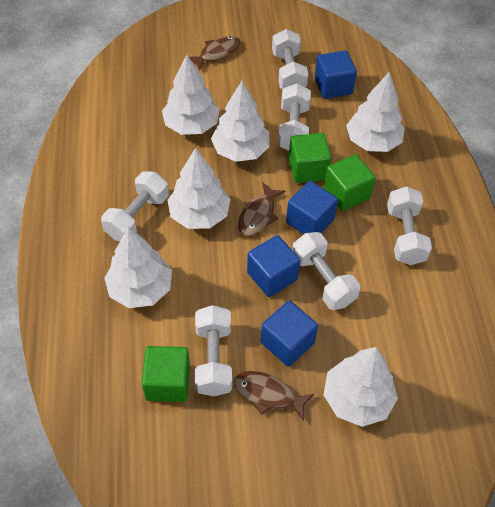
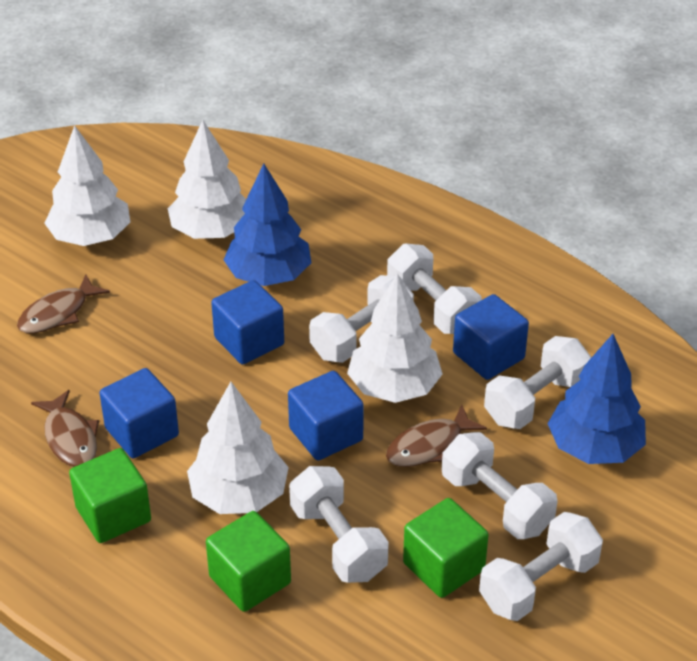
blue tree: none = 0 -> [224,164,311,286] [547,334,646,464] = 2
white tree: [104,227,172,308] [162,55,220,135] [167,148,231,229] [211,81,270,162] [324,347,398,427] [346,72,405,152] = 6 -> [44,125,130,246] [168,120,246,239] [187,382,289,514] [347,273,442,403] = 4

